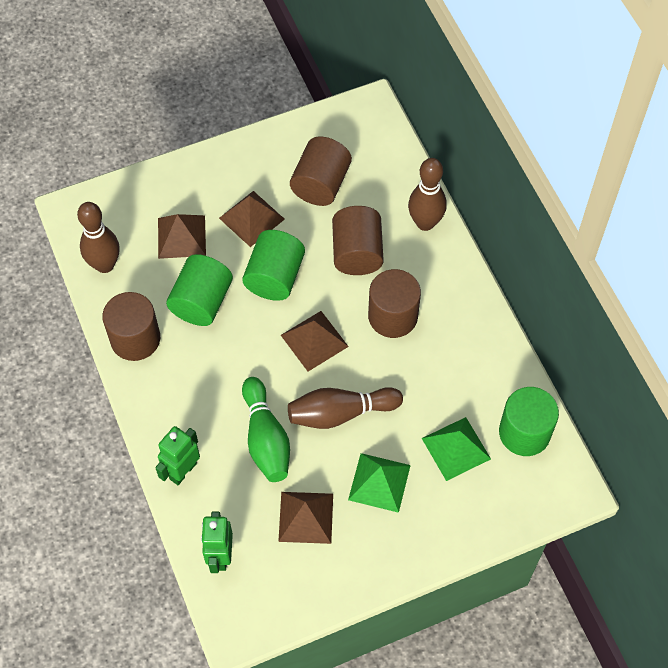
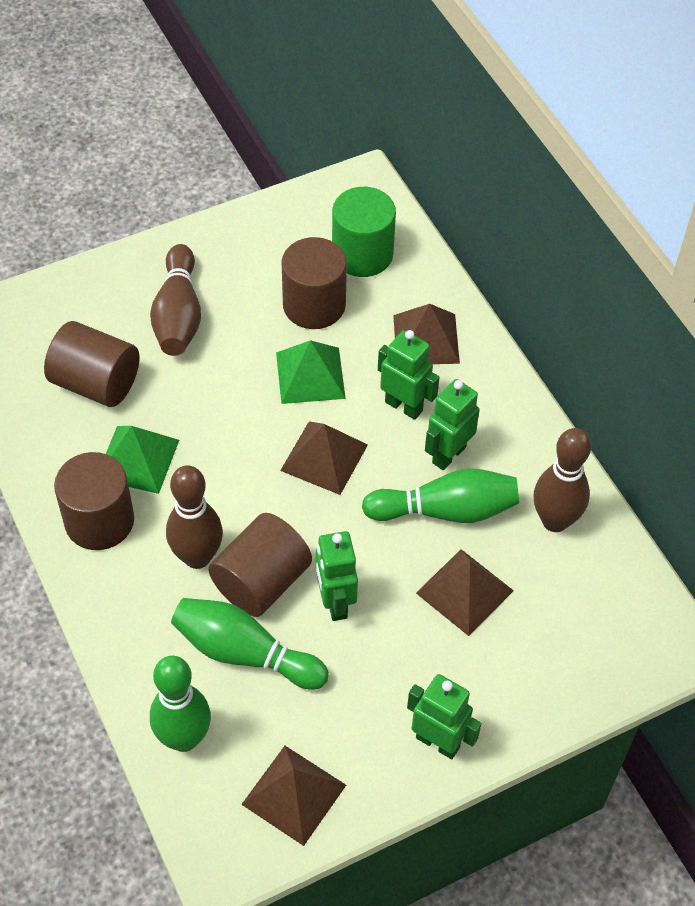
green bowling pin: [242,377,290,482] = 1 -> [150,656,211,752] [171,598,329,690] [362,468,519,523] = 3
green cylinder: [166,254,233,326] [242,230,305,301] [499,387,559,456] = 3 -> [332,187,396,277] = 1
green robot: [155,426,200,485] [201,512,233,573] = 2 -> [316,531,358,621] [378,330,440,420] [407,674,481,759] [425,379,480,470] = 4

